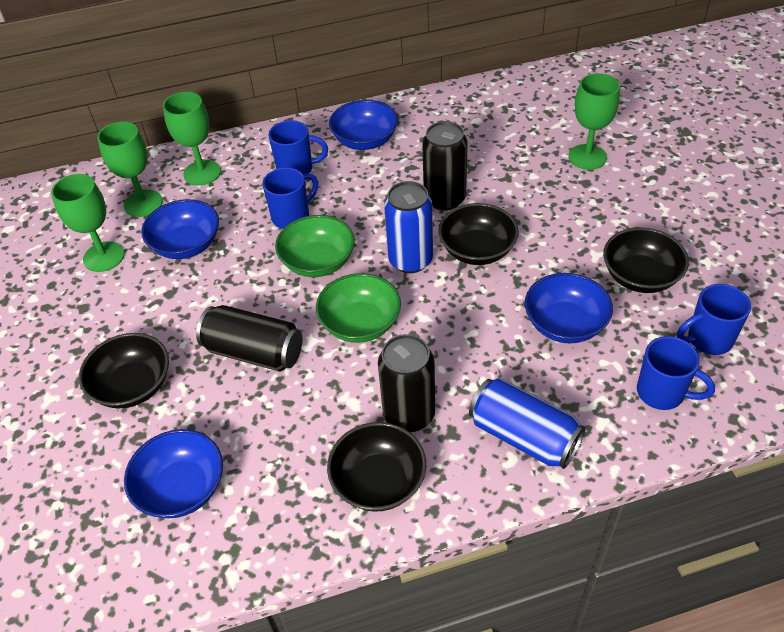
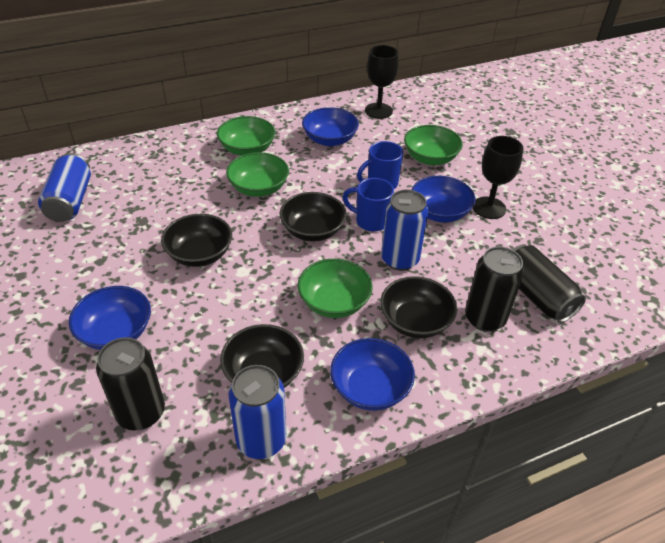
black goblet: none = 0 -> [365,45,399,119] [473,136,523,219] = 2
blue can: [384,181,433,273] [469,378,586,469] = 2 -> [38,153,91,222] [228,365,286,459] [381,190,428,271] = 3
blue mug: [262,167,318,229] [268,120,328,174] [637,336,715,410] [677,284,751,355] = 4 -> [343,178,394,232] [357,141,403,189] = 2
green bowl: [275,215,355,277] [316,273,401,343] = 2 -> [217,116,275,156] [226,152,289,197] [298,259,373,318] [404,125,463,165] = 4
green goblet: [51,174,125,272] [97,122,163,217] [163,92,221,186] [568,73,620,170] = 4 -> none = 0

